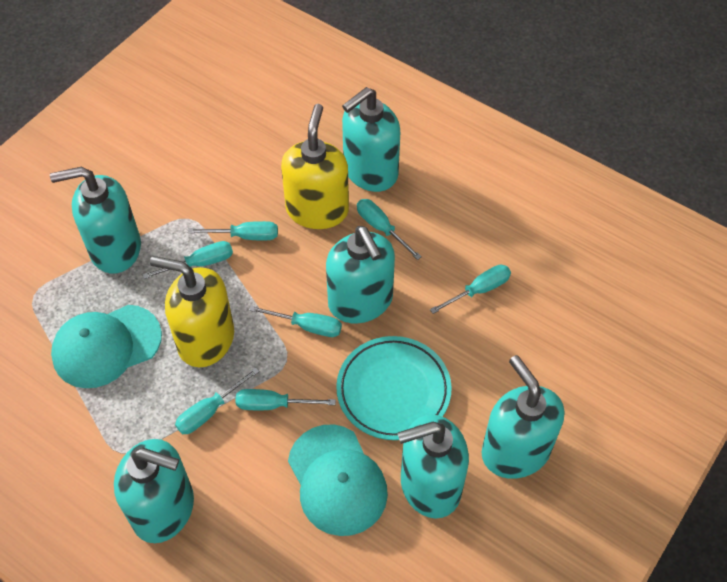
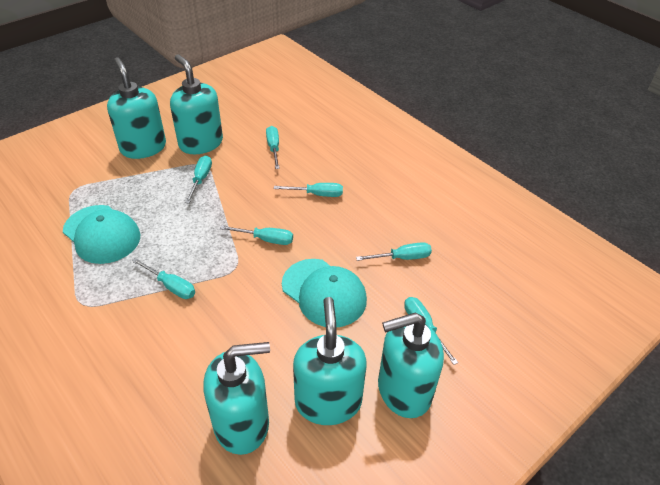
turquoise plate: [336,336,452,440] = 1 -> none = 0
turquoise soap dispenser: [50,167,141,273] [114,439,194,543] [326,226,395,323] [342,87,400,192] [398,415,469,519] [482,355,564,479] = 6 -> [107,57,166,159] [170,54,223,154] [204,342,270,455] [293,297,367,425] [378,313,444,418] = 5
yellow soap dispenser: [150,256,234,367] [281,104,349,229] = 2 -> none = 0

